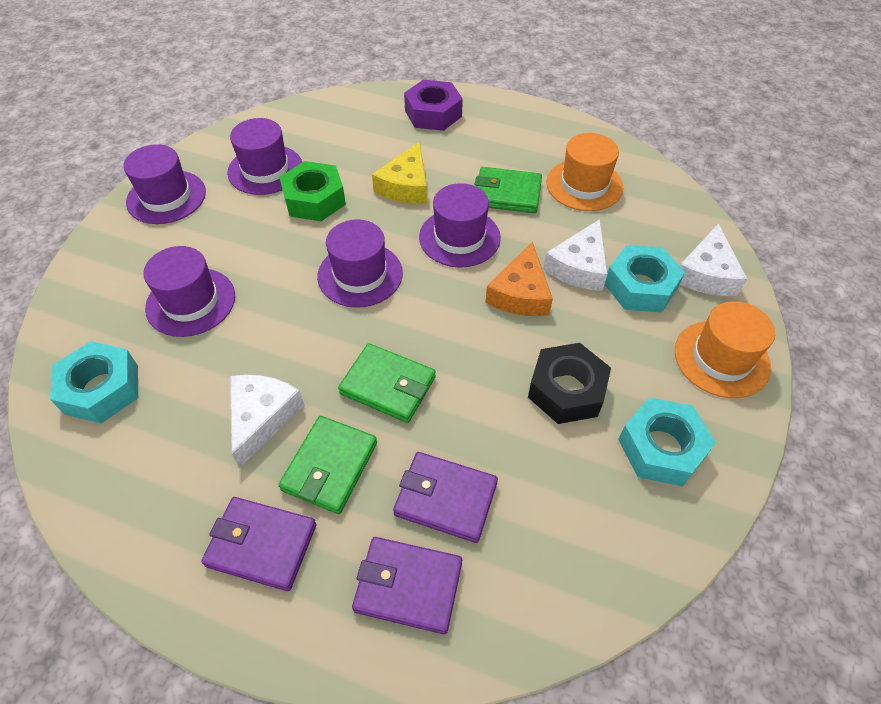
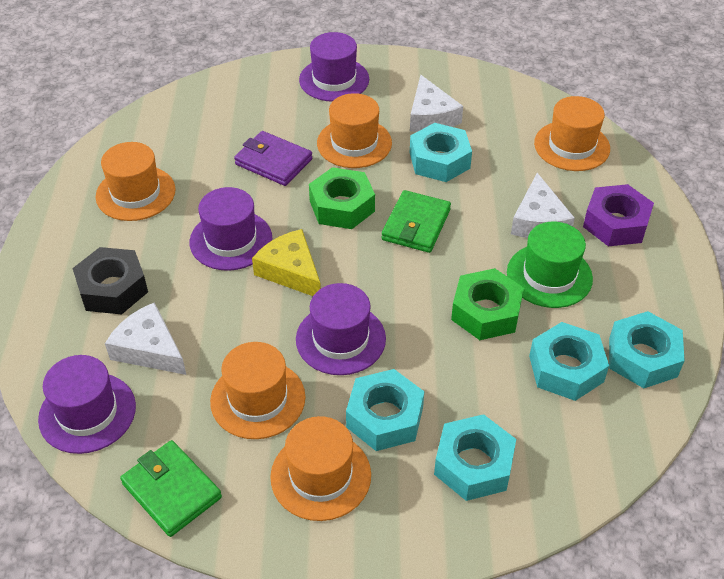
green hat: none = 0 -> [507,222,593,308] = 1
green nut: [279,161,346,221] = 1 -> [309,167,375,229] [451,268,524,340] = 2
green wallet: [279,416,377,514] [338,343,436,423] [475,167,542,213] = 3 -> [120,440,222,537] [382,190,451,253] = 2
orange cheese: [485,241,553,316] = 1 -> none = 0
orange hat: [546,133,623,211] [675,301,775,398] = 2 -> [96,142,176,221] [210,342,305,439] [270,416,371,521] [317,93,392,168] [534,96,610,171] = 5
purple hat: [124,144,206,224] [143,246,235,337] [227,118,302,195] [317,219,403,308] [419,183,501,268] = 5 -> [38,355,136,454] [189,187,272,271] [296,283,386,375] [299,32,369,102] = 4
purple wallet: [201,497,316,591] [352,537,462,634] [393,452,498,543] = 3 -> [234,131,312,186] = 1
turquoise nut: [50,341,138,423] [605,245,685,312] [618,397,716,487] = 3 -> [346,369,424,451] [410,123,472,182] [434,414,516,501] [529,322,609,401] [609,311,685,388] = 5

